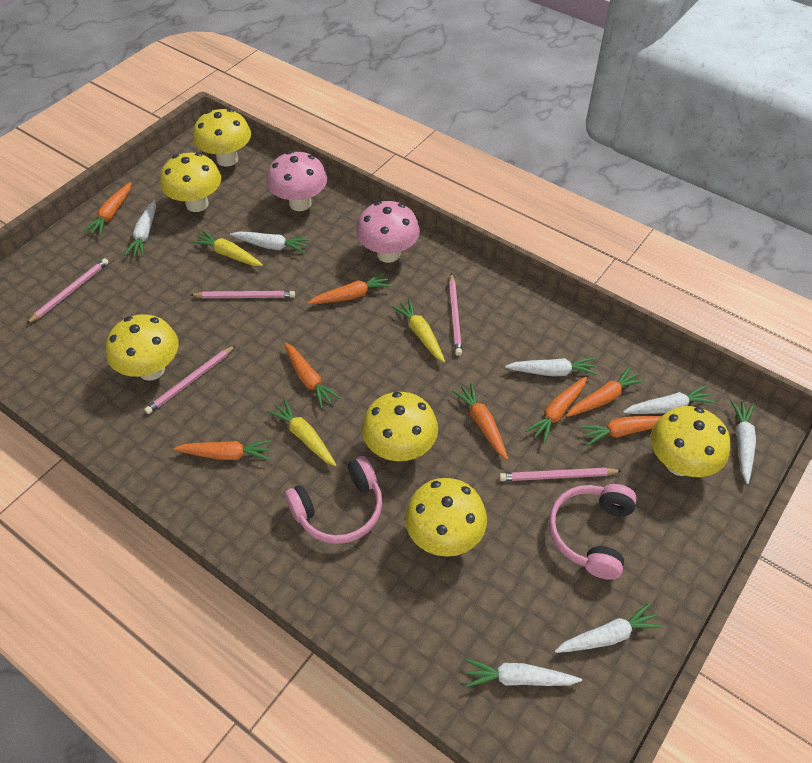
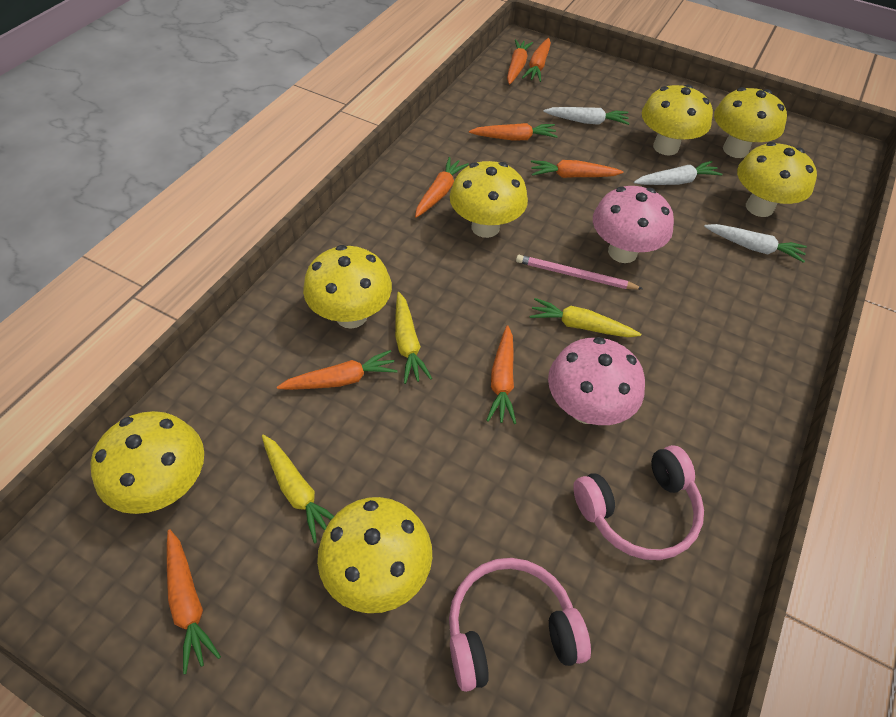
pink pencil: [26,258,109,324] [144,345,236,414] [191,291,295,298] [449,273,462,356] [499,468,621,481] = 5 -> [516,255,643,290] = 1
white carrot: [125,200,156,256] [230,232,310,253] [465,659,582,687] [505,357,598,376] [555,603,663,653] [623,385,716,414] [731,400,756,484] = 7 -> [543,107,630,125] [634,161,722,185] [704,224,807,263] = 3
yellow mushroom: [106,314,179,381] [160,153,221,212] [193,109,251,167] [362,392,438,461] [405,478,487,557] [650,406,730,477] = 6 -> [90,411,204,514] [303,245,392,329] [317,497,432,613] [450,161,528,238] [642,84,713,156] [714,87,787,158] [737,142,817,217] = 7

